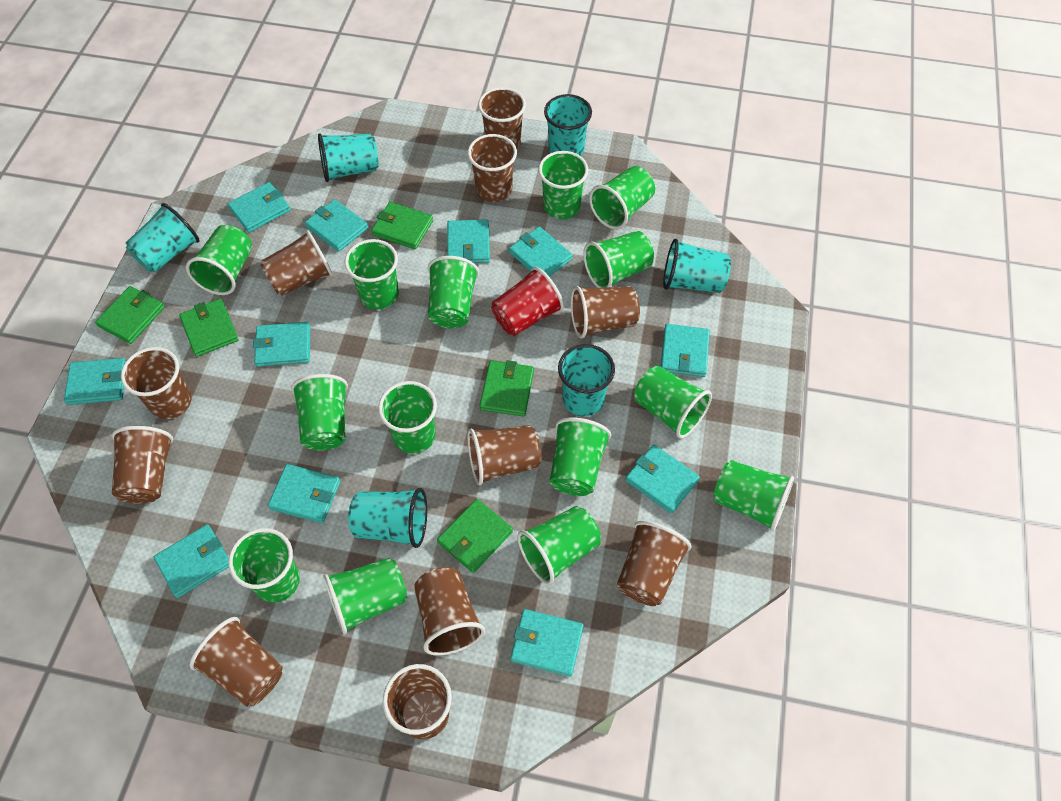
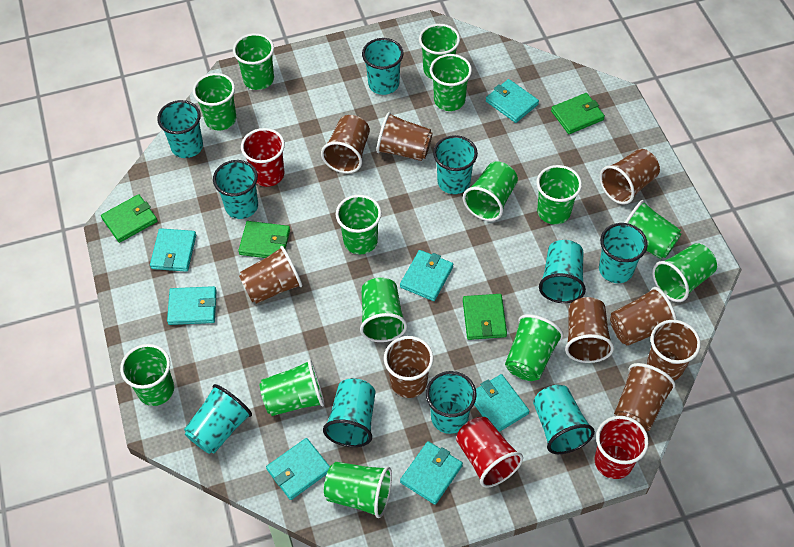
brown cup: [112,426,173,504] [121,347,192,419] [189,617,283,707] [261,230,333,296] [383,664,452,739] [414,567,485,656] [468,134,517,202] [468,425,542,485] [478,87,526,149] [571,286,640,338] [617,521,692,606] = 11 -> [239,246,302,304] [321,115,370,173] [376,112,433,161] [384,336,433,398] [565,297,614,363] [600,149,660,205] [610,287,677,346] [614,363,676,431] [647,320,701,381] = 9
green wallet: [95,286,165,344] [179,299,238,357] [371,202,433,249] [437,499,513,573] [480,360,534,417] = 5 -> [101,194,157,243] [238,221,290,258] [463,294,507,340] [551,93,605,134] = 4
red cup: [491,267,564,336] = 1 -> [241,128,285,187] [456,417,523,488] [595,416,649,479] = 3
turquoise cup: [126,203,200,272] [318,133,379,182] [348,488,427,548] [544,94,592,156] [558,344,615,416] [663,239,731,293] = 6 -> [157,100,203,158] [184,384,252,454] [213,160,258,219] [323,378,375,447] [362,38,404,95] [426,371,477,434] [433,135,478,194] [533,385,595,454] [539,240,586,303] [599,223,648,283] = 10
turquoise wallet: [64,358,126,405] [154,524,229,598] [228,182,291,233] [253,322,310,367] [268,464,341,523] [305,199,368,252] [447,219,490,263] [509,226,573,276] [510,609,584,677] [625,445,700,514] [661,324,710,377] = 11 -> [150,228,196,272] [167,286,217,325] [266,438,330,500] [400,250,453,301] [400,441,463,505] [474,374,529,432] [486,79,539,123] = 7

